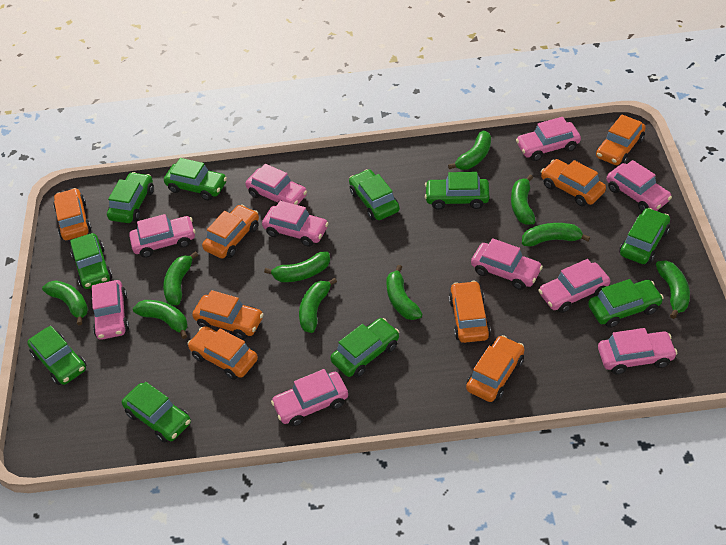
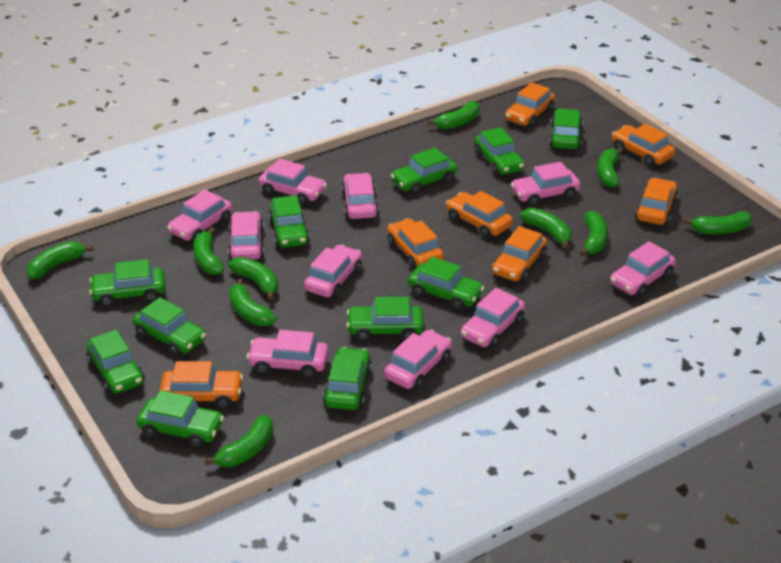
green car: [27,326,87,385] [70,233,112,289] [107,172,154,223] [122,382,191,443] [164,158,227,200] [330,318,399,378] [349,169,399,220] [425,172,489,210] [588,279,664,328] [619,208,670,264] = 10 -> [86,330,145,394] [89,259,165,306] [133,297,206,356] [137,390,224,448] [268,195,310,248] [323,347,372,410] [347,297,424,341] [391,148,457,195] [408,257,485,310] [474,127,525,176] [549,109,583,149] = 11
orange car: [53,188,91,240] [187,326,258,380] [192,290,264,340] [202,204,259,258] [449,281,491,343] [466,335,524,402] [541,159,606,206] [596,115,646,165] = 8 -> [160,361,243,409] [387,218,444,269] [446,191,513,238] [492,226,547,282] [505,82,555,128] [612,124,675,167] [635,178,678,225] = 7

